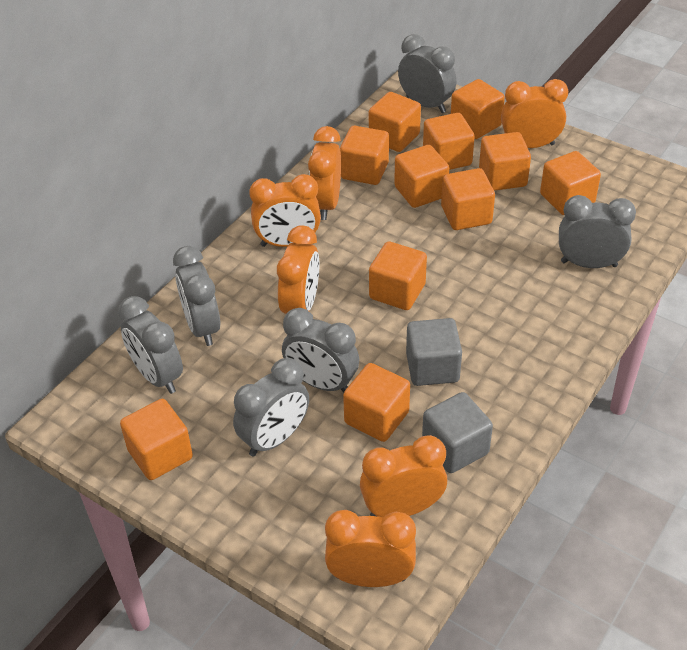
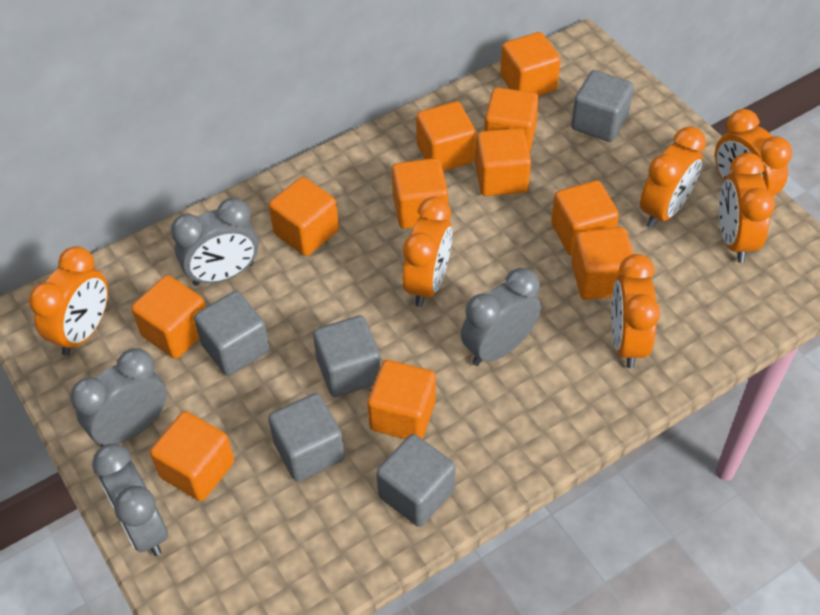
grey clock: [118,296,183,394] [173,246,220,346] [233,358,309,457] [282,308,359,392] [398,34,456,113] [559,195,636,268] = 6 -> [70,348,167,447] [92,444,168,556] [171,198,259,286] [461,268,541,366] = 4
grey cube: [406,318,462,386] [422,392,493,473] = 2 -> [194,291,270,376] [268,393,345,482] [313,315,381,397] [376,434,456,527] [571,70,634,142] = 5

